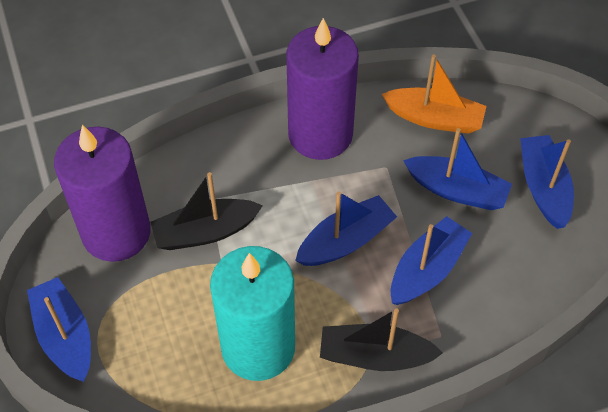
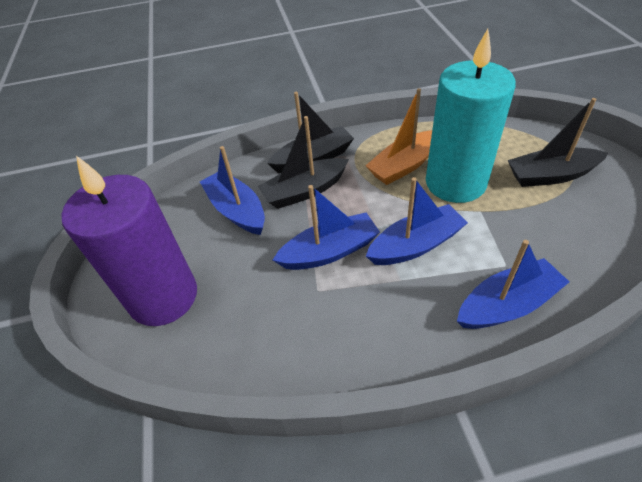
black boat: [150,172,263,250] [320,308,443,371] = 2 -> [258,116,349,209] [267,92,354,173] [508,98,608,187] = 3
blue boat: [27,277,91,382] [295,191,397,266] [391,216,472,305] [403,128,512,210] [520,135,574,229] = 5 -> [200,146,265,235] [273,185,380,270] [366,177,468,265] [457,240,569,329] = 4
purple candle: [54,125,151,262] [286,18,359,160] = 2 -> [61,156,197,326] = 1

